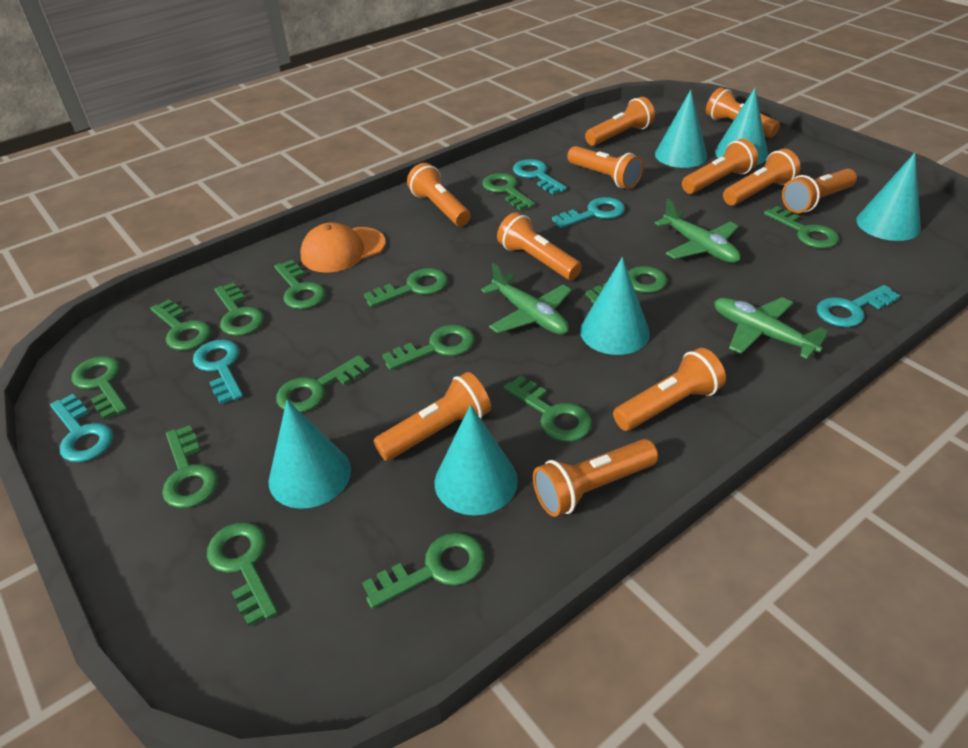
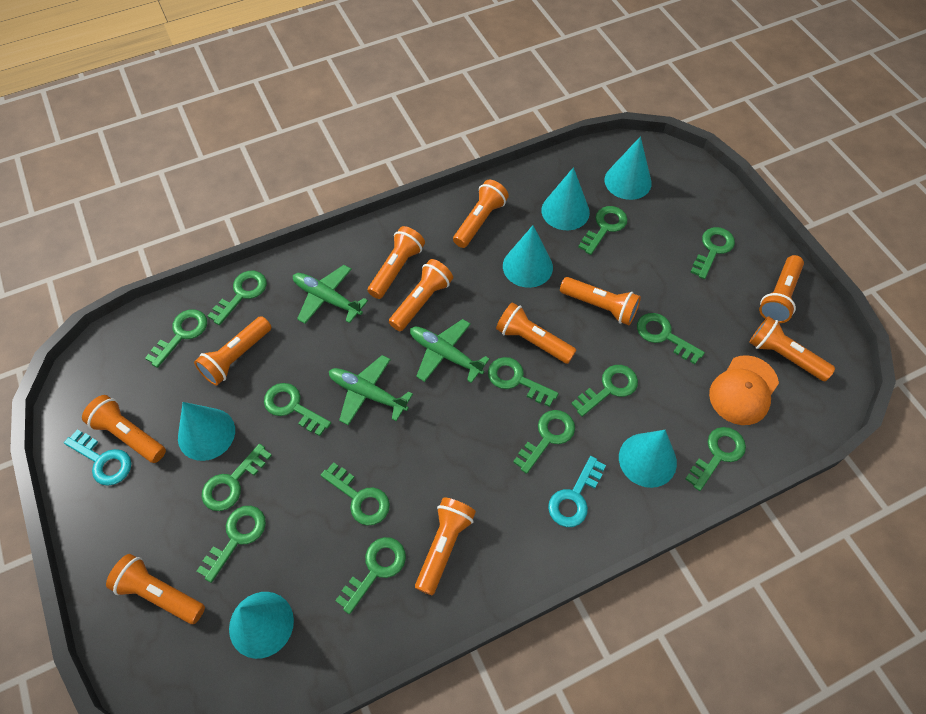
turquoise key: [50,394,113,462] [193,339,243,404] [513,159,567,194] [552,197,625,228] [817,285,900,327] = 5 -> [64,429,131,486] [548,456,606,527] = 2

